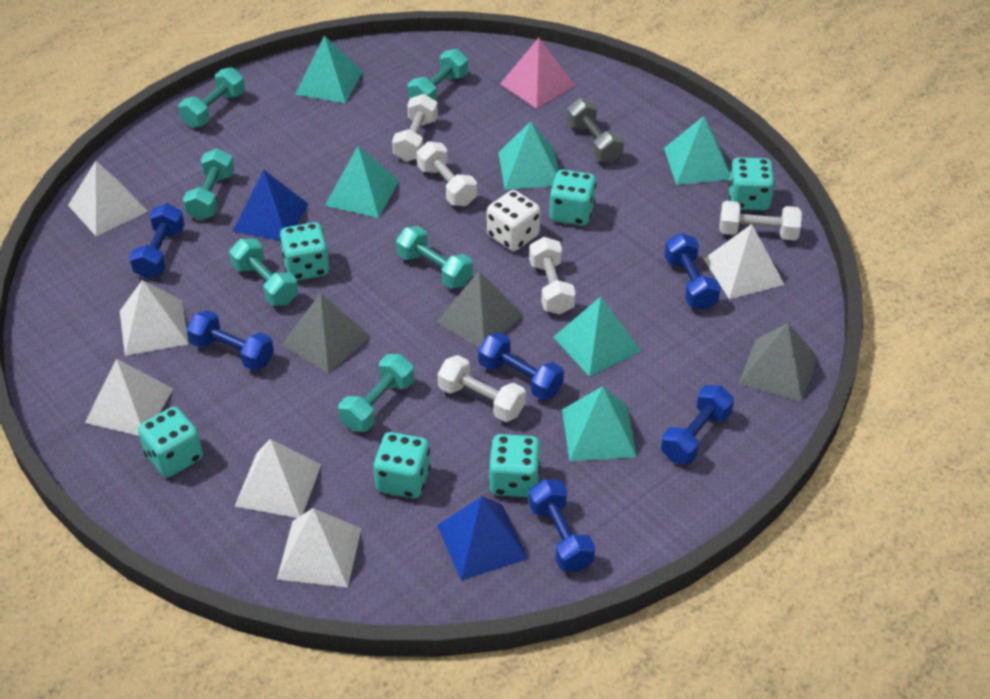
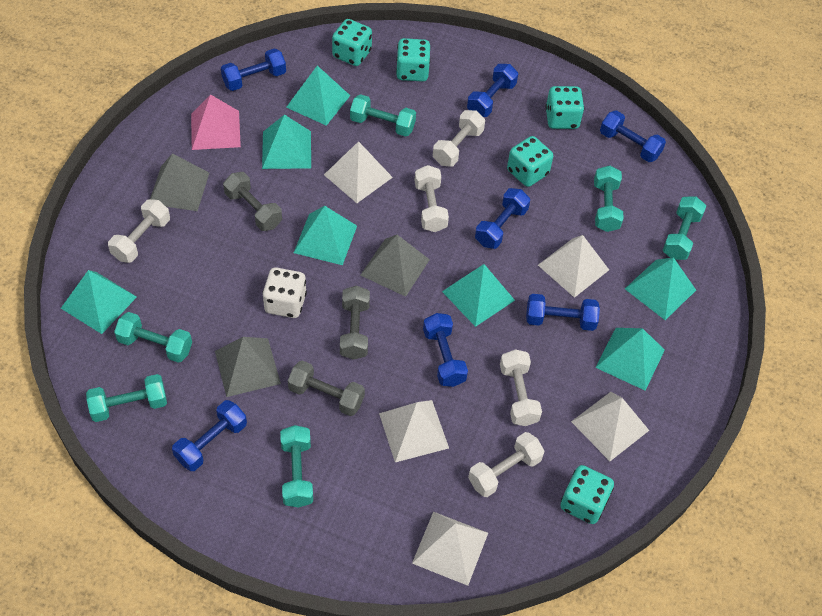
blue dumbbell: [129,203,185,279] [187,310,274,371] [478,332,564,400] [529,479,595,572] [661,385,734,464] [664,233,721,310] = 6 -> [172,400,247,471] [221,48,286,91] [423,313,468,387] [467,64,518,117] [475,188,530,249] [526,294,600,331] [600,110,666,162] = 7
blue pyramid: [233,170,308,241] [437,496,528,581] = 2 -> none = 0
grey dumbbell: [567,98,624,163] = 1 -> [223,172,282,231] [288,360,365,416] [340,285,370,360] = 3
turquoise dice: [138,407,203,477] [280,222,330,281] [373,432,431,498] [488,434,540,497] [549,170,597,226] [728,158,775,211] = 6 -> [332,19,372,66] [396,38,430,82] [507,136,553,187] [545,86,584,129] [560,465,614,524] = 5
turquoise pyramid: [295,35,363,103] [325,146,399,218] [498,121,559,190] [554,297,641,377] [562,386,637,461] [664,116,730,185] = 6 -> [61,270,137,334] [262,114,311,169] [286,66,350,126] [294,206,357,265] [442,264,515,327] [595,328,665,391] [625,258,696,320] = 7
white pyramid: [68,161,148,236] [85,358,173,436] [120,280,189,356] [234,439,321,518] [277,508,362,587] [704,224,785,299] = 6 -> [324,141,393,203] [379,400,449,462] [412,512,488,586] [538,235,609,298] [571,392,649,461] = 5

